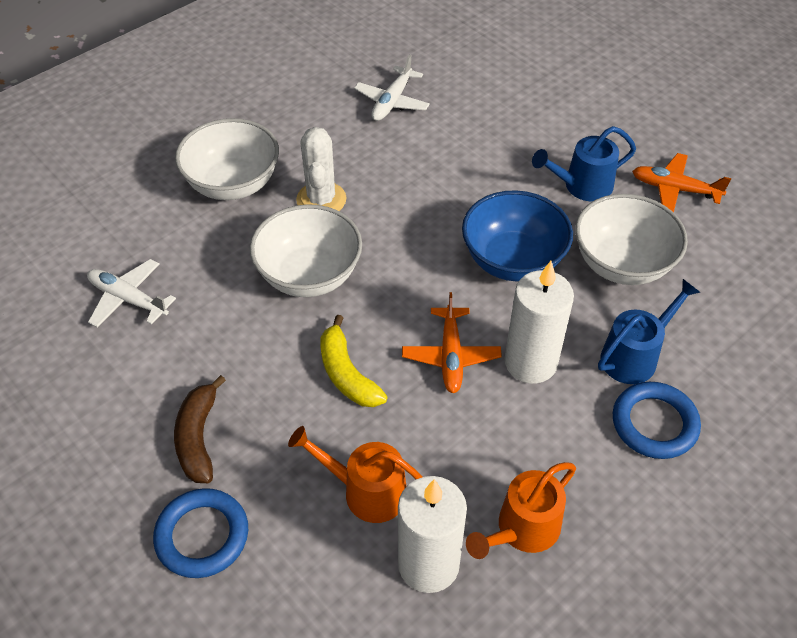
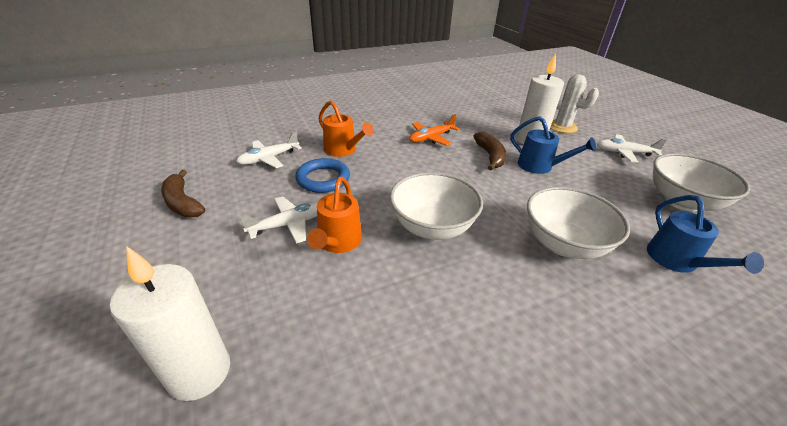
blue bowl: [462,190,573,281] = 1 -> none = 0
blue ring: [153,488,248,578] [613,382,701,459] = 2 -> [295,158,350,193] = 1
brown banana: [174,375,226,483] = 1 -> [161,170,205,217] [473,132,506,170] = 2
orange plane: [402,292,502,393] [632,153,731,212] = 2 -> [409,114,460,146] = 1
white plane: [87,259,176,328] [354,55,430,121] = 2 -> [236,131,302,168] [240,196,317,244] [597,134,667,163] = 3
yellow banana: [320,315,388,407] = 1 -> none = 0

